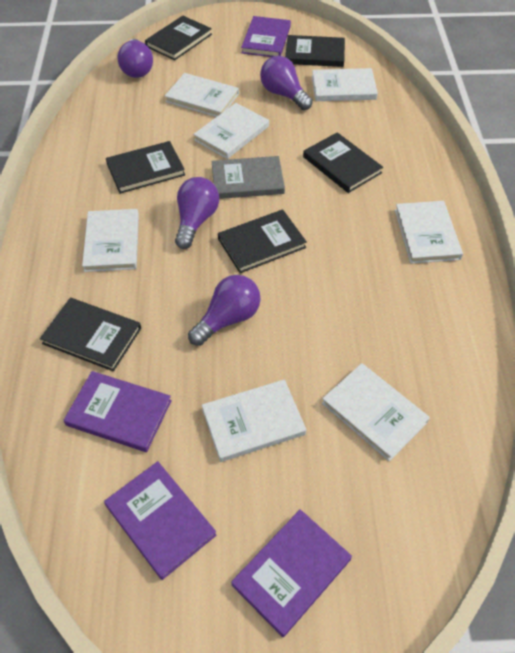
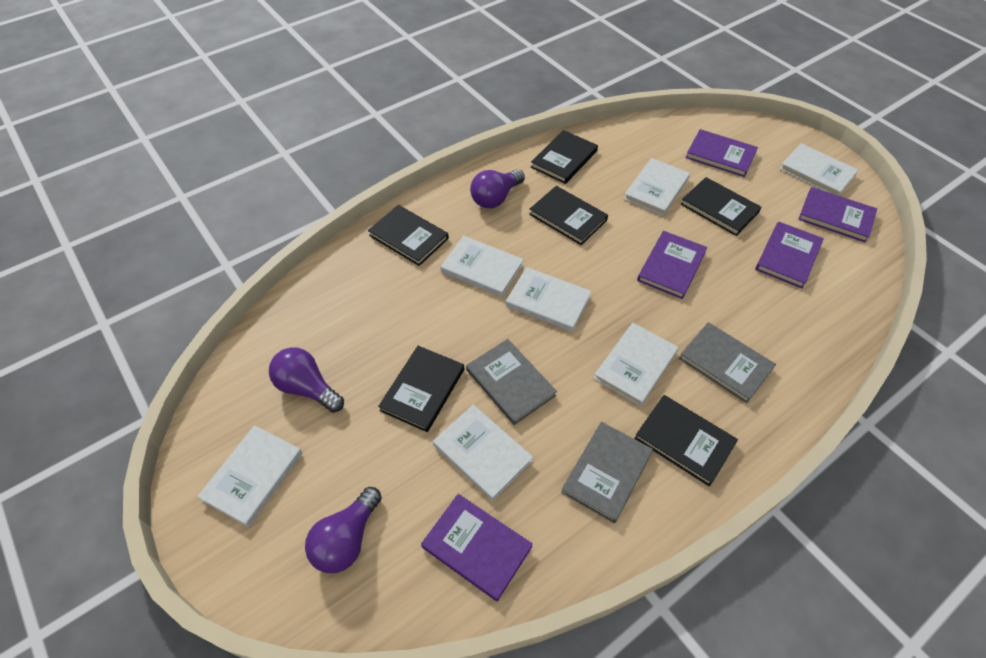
grey book: [212,156,285,199] = 1 -> [466,339,557,425] [561,422,653,523] [679,322,776,403] = 3
purple book: [63,371,172,452] [104,461,216,580] [231,509,352,637] [241,16,291,57] = 4 -> [421,494,533,601] [637,231,707,299] [686,129,758,177] [755,221,824,288] [798,187,877,242] = 5
purple light bulb: [117,39,153,78] [175,177,219,249] [188,275,261,346] [260,56,313,110] = 4 -> [269,347,344,413] [305,487,382,573] [470,169,525,208] = 3

